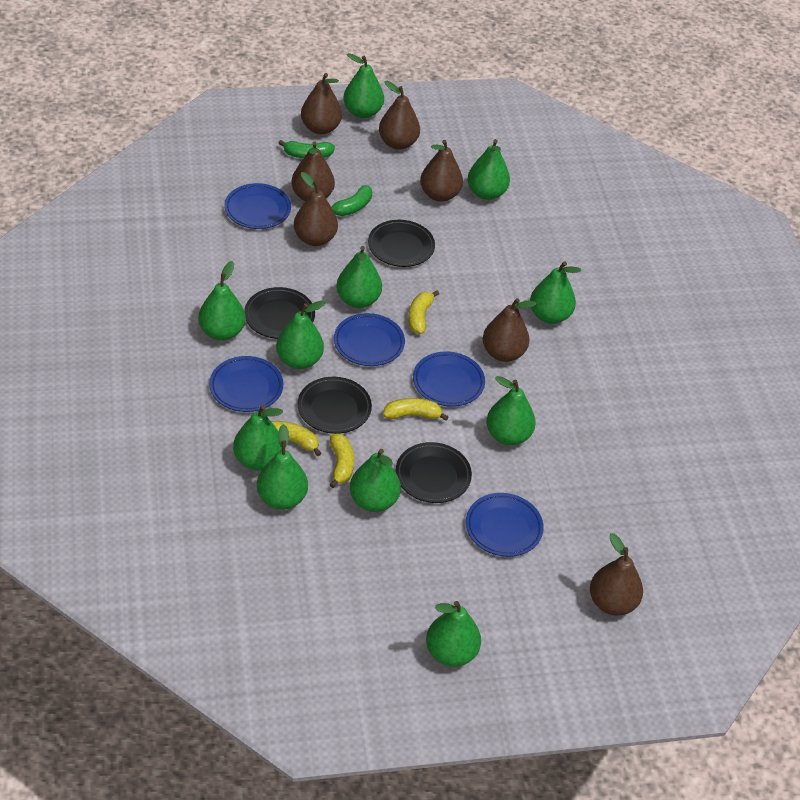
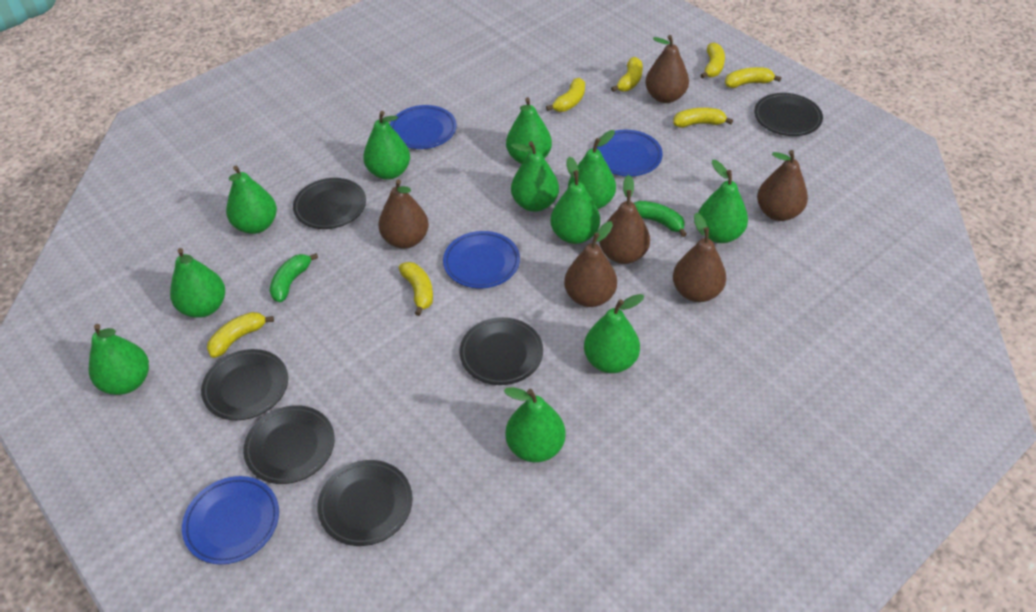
black plate: [244,287,315,339] [297,377,372,434] [368,220,435,267] [396,442,472,503] = 4 -> [201,349,288,420] [243,405,335,484] [293,178,366,229] [317,460,413,546] [460,317,543,385] [754,93,823,136] = 6
blue plate: [209,356,283,412] [225,183,291,229] [334,313,405,366] [413,351,485,407] [466,493,544,557] = 5 -> [182,476,279,565] [390,105,457,149] [443,231,520,288] [596,130,663,176] = 4
brown pear: [291,142,335,201] [294,172,338,246] [301,73,342,134] [379,81,420,150] [420,140,463,202] [483,298,537,362] [590,533,643,616] = 7 -> [378,179,429,249] [564,221,617,307] [599,175,650,264] [645,35,689,103] [673,213,726,302] [757,150,808,221] = 6
yellow banana: [271,421,321,456] [330,434,354,488] [383,398,448,421] [408,290,439,334] = 4 -> [207,312,274,358] [399,262,433,316] [546,78,585,112] [611,57,643,92] [673,108,733,128] [700,42,725,79] [725,67,781,88] = 7

